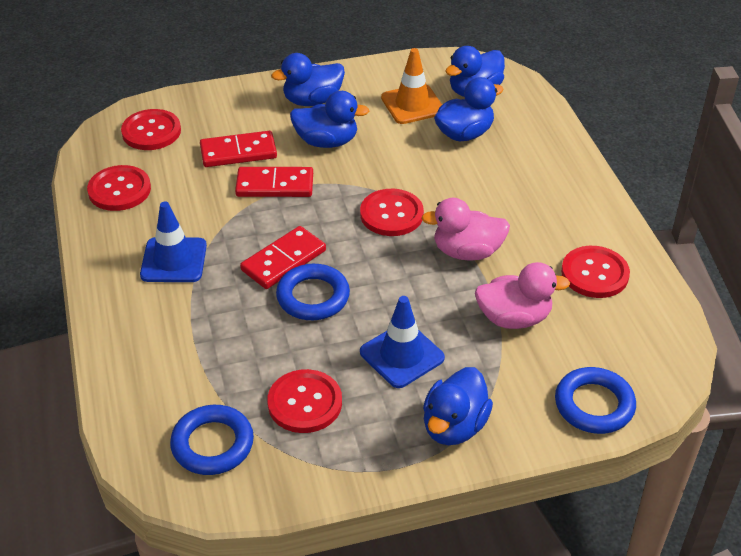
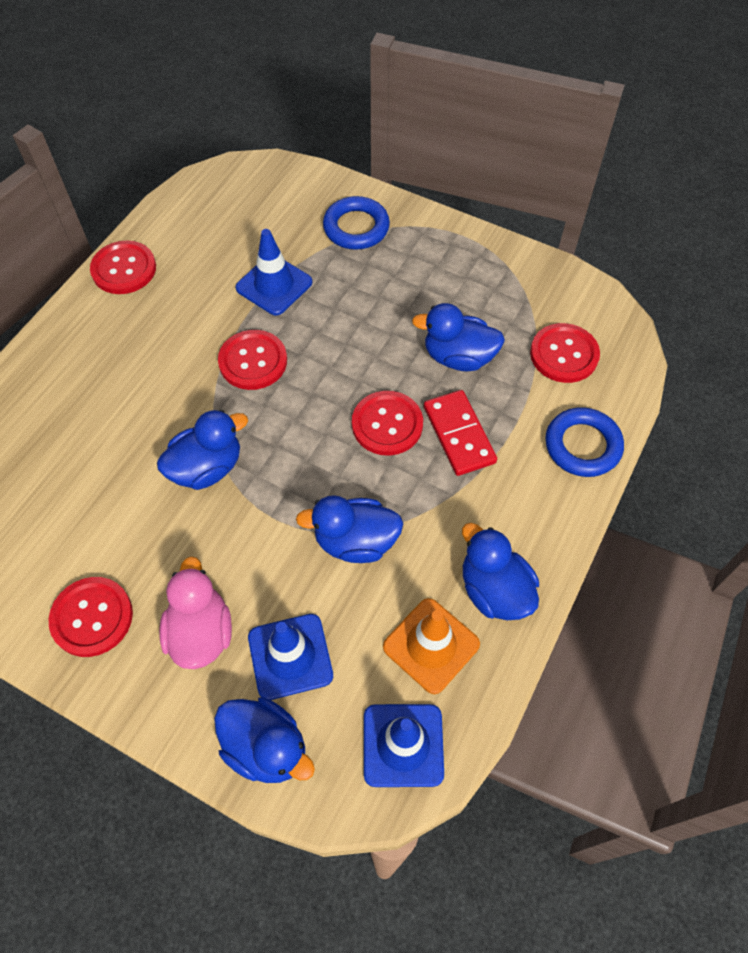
blue ring: [170,405,254,475] [276,264,350,320] [555,367,636,434] = 3 -> [323,196,390,250] [545,407,624,477] = 2
blue traffic cone: [140,202,207,282] [360,296,445,388] = 2 -> [236,229,312,315] [248,614,333,700] [364,704,444,787] = 3
pink duck: [421,198,510,261] [475,262,570,329] = 2 -> [159,556,232,669] = 1
red domino: [200,131,277,167] [235,167,313,197] [240,226,326,289] = 3 -> [424,390,497,476] = 1

